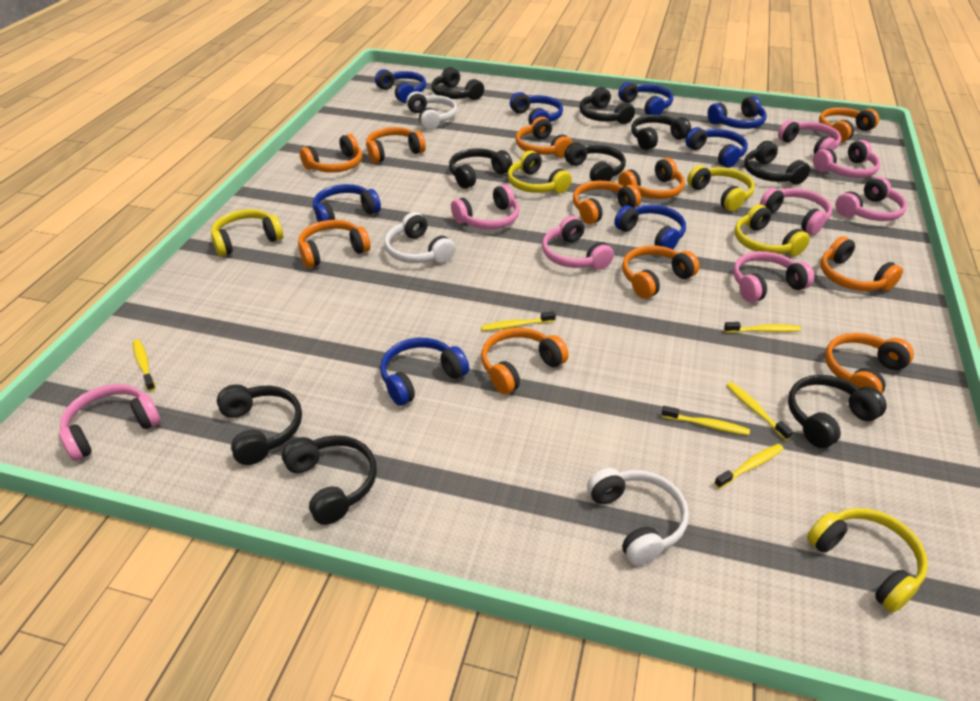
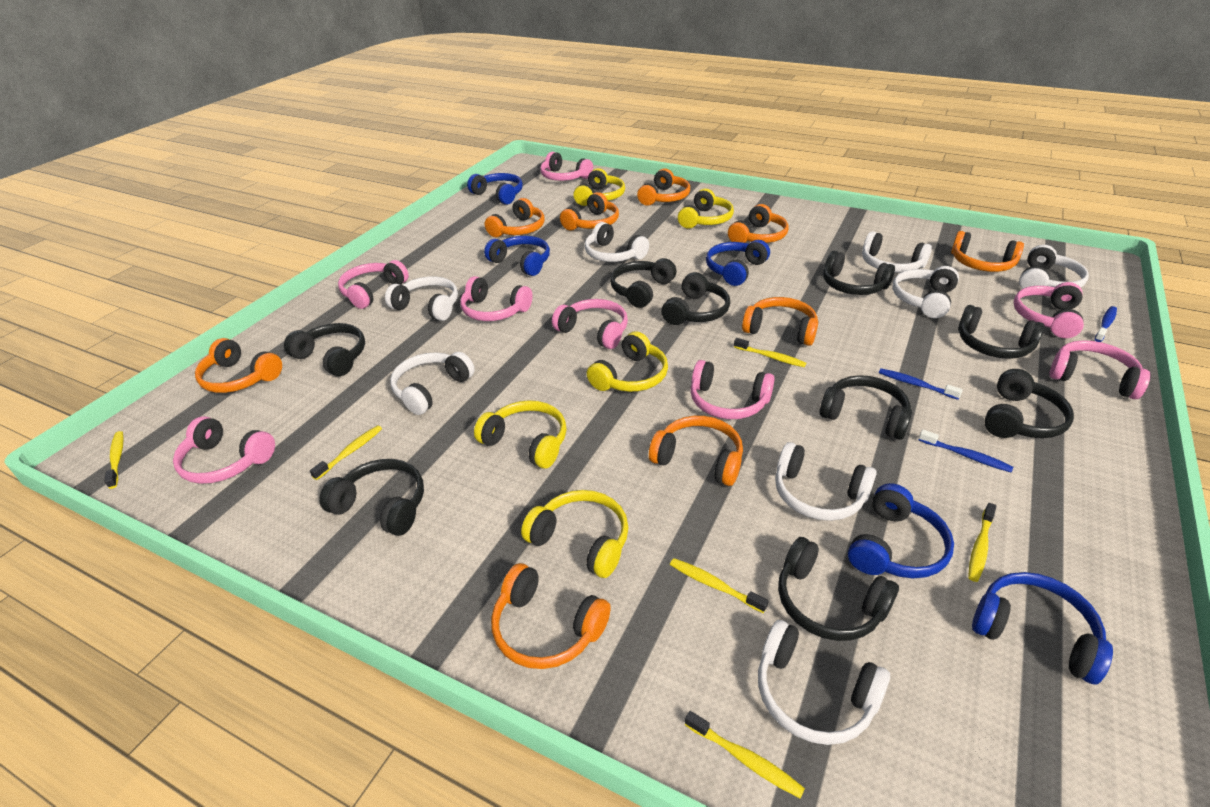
blue headphones: [313,184,381,222] [375,69,426,103] [380,338,469,406] [510,92,563,125] [614,204,686,249] [618,82,673,115] [685,127,748,168] [708,96,766,129] = 8 -> [467,173,523,205] [484,236,550,276] [706,240,770,286] [848,483,954,578] [972,572,1113,685] = 5
blue toothbrush: none = 0 -> [879,368,963,400] [919,430,1013,472] [1095,306,1117,342] = 3
orange headphones: [298,220,370,268] [300,134,362,173] [366,127,426,163] [481,328,569,394] [516,117,573,158] [573,181,641,224] [618,158,685,199] [622,245,699,299] [819,107,879,142] [821,236,903,291] [825,333,914,394] = 11 -> [195,338,282,393] [485,198,544,237] [491,563,611,669] [560,192,619,231] [637,169,690,206] [649,416,743,486] [728,204,789,243] [742,297,818,346] [951,231,1024,272] = 9
white headphones: [384,212,455,263] [406,91,457,130] [587,468,689,566] = 3 -> [385,276,458,321] [390,352,475,415] [584,222,649,262] [758,620,890,745] [775,442,877,521] [862,231,932,273] [892,266,959,318] [1019,245,1089,289] = 8

